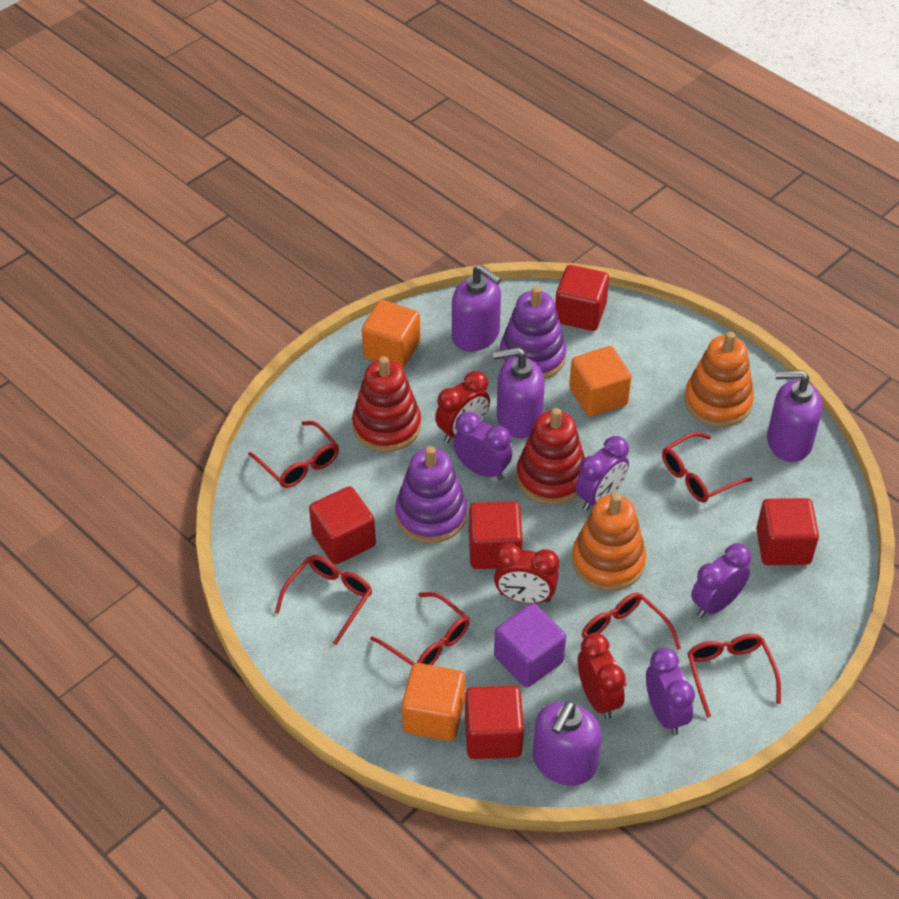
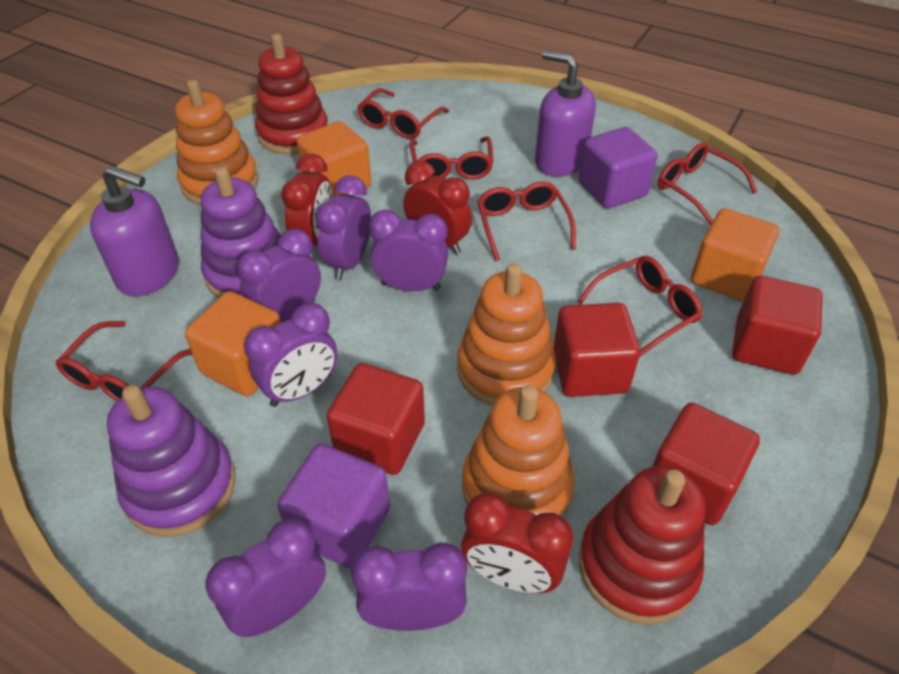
orange stacking toy: [572,493,646,591] [684,332,754,427] = 2 -> [175,80,258,205] [457,263,556,406] [462,385,574,517] = 3
purple clock: [453,412,512,480] [576,436,629,511] [646,648,695,735] [691,543,751,618] = 4 -> [206,518,326,637] [237,229,321,323] [244,303,338,407] [315,175,371,280] [351,543,467,631] [369,210,448,291] = 6
purple cube: [494,603,566,687] = 1 -> [277,444,390,568] [579,127,657,208] = 2
purple soap dispenser: [452,264,501,352] [493,347,545,438] [533,701,601,786] [767,370,822,462] = 4 -> [90,165,179,297] [535,50,596,177] = 2
red cube: [309,486,376,564] [465,686,524,759] [469,502,522,569] [555,265,609,331] [756,498,819,565] = 5 -> [327,363,425,475] [553,303,640,397] [652,403,760,525] [732,276,823,375] = 4

